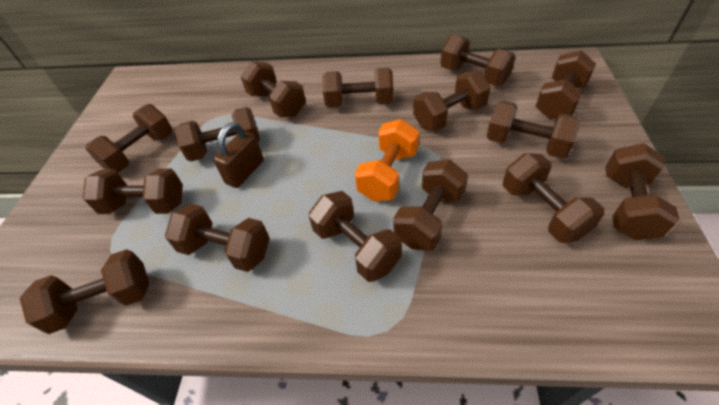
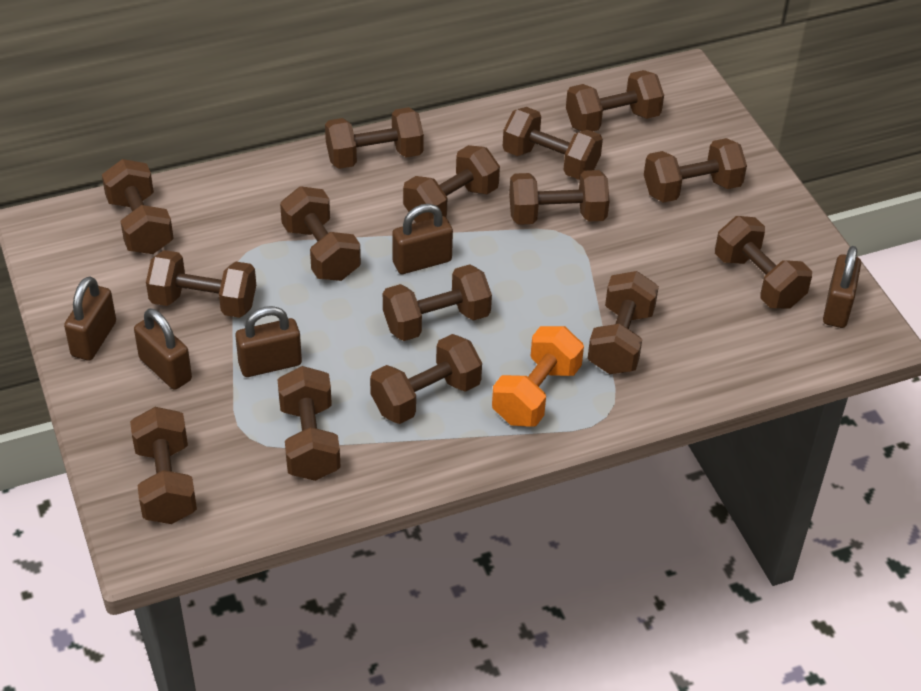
brown padlock: [213,122,264,188] = 1 -> [64,276,116,361] [134,308,192,390] [235,306,302,377] [392,204,453,274] [823,246,861,328] = 5

